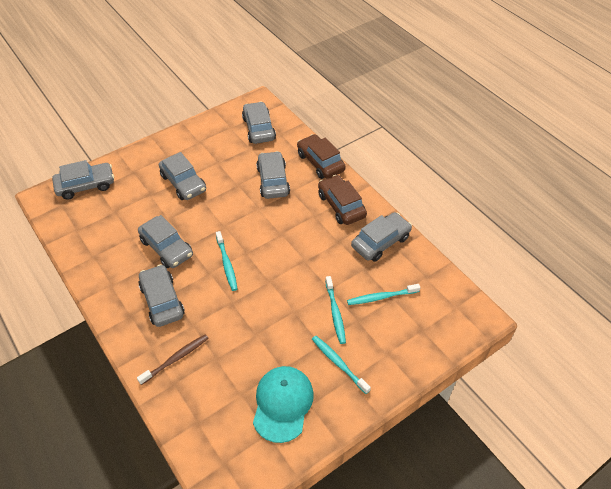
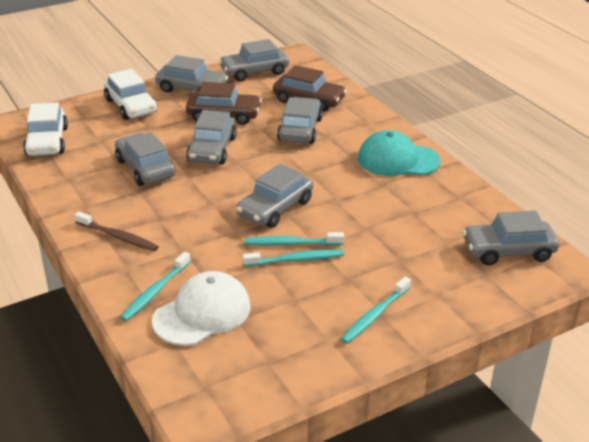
white cap: none = 0 -> [152,271,250,346] = 1
white car: none = 0 -> [23,103,68,156] [104,69,157,120] = 2

